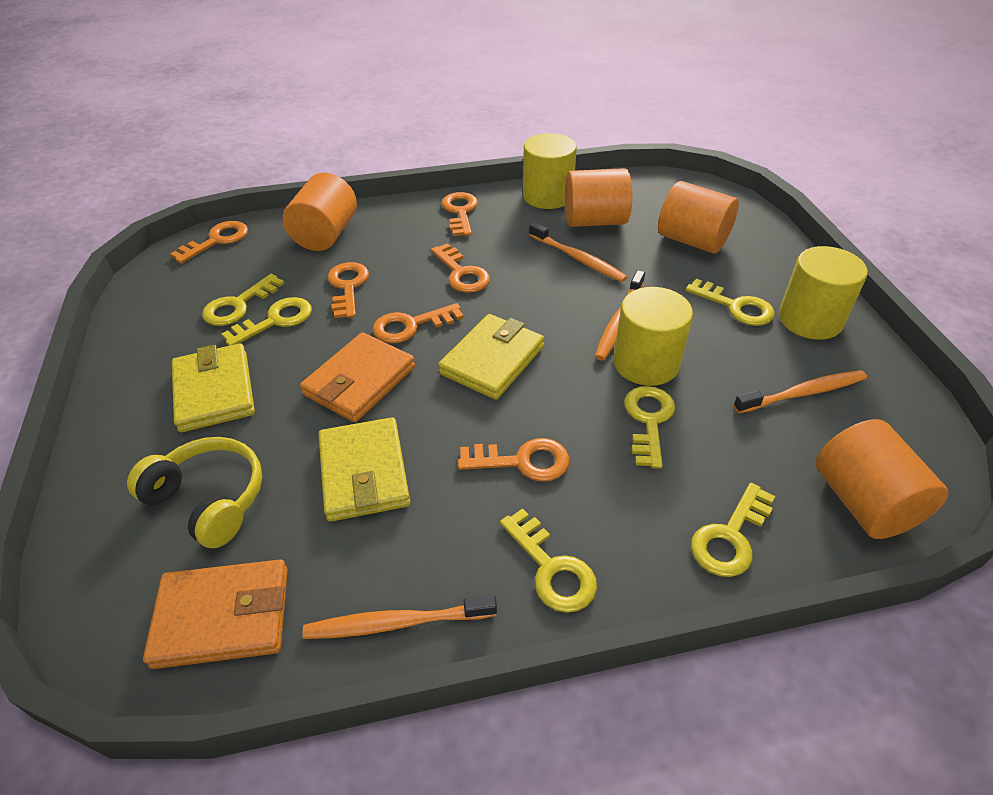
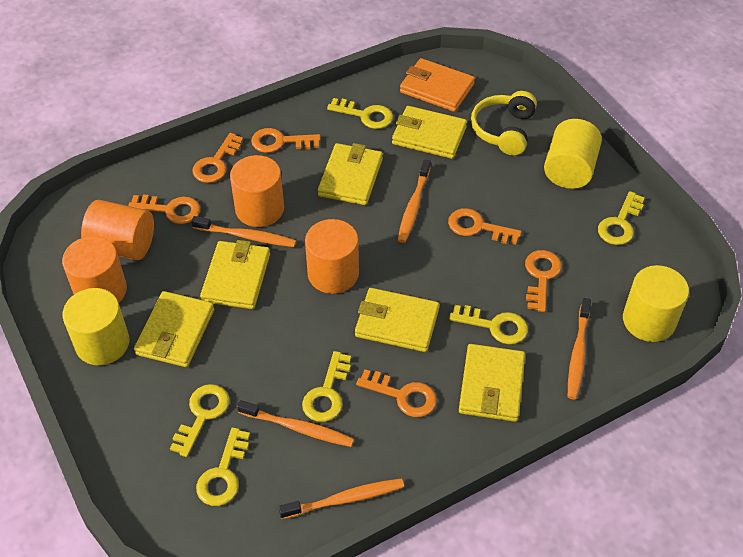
orange toothbrush: [303,595,497,639] [529,222,627,282] [595,270,645,361] [733,370,867,413] = 4 -> [191,216,296,247] [237,400,354,447] [278,478,404,519] [398,159,431,243] [568,298,591,399] = 5
orange wallet: [143,560,288,669] [300,332,415,422] = 2 -> [400,58,475,112] = 1
yellow wallet: [172,344,255,432] [318,417,410,522] [438,314,544,400] = 3 -> [134,291,214,367] [200,240,270,309] [318,143,383,205] [355,288,439,352] [392,106,467,159] [459,344,525,422] = 6

